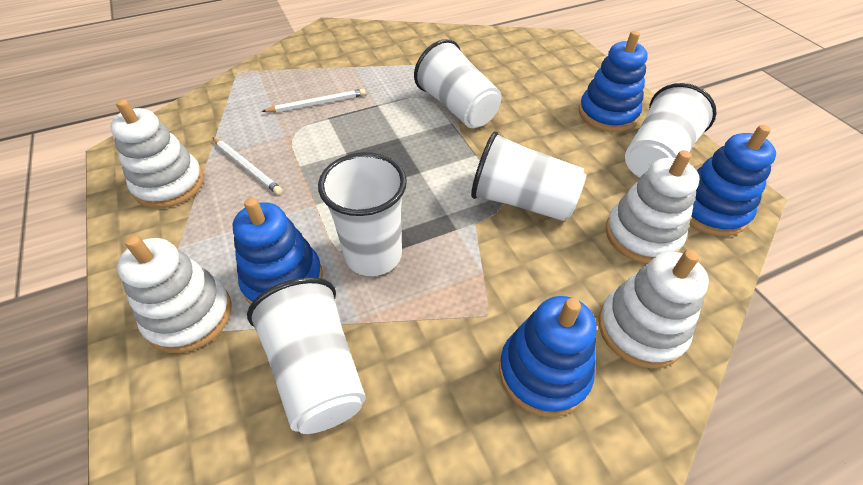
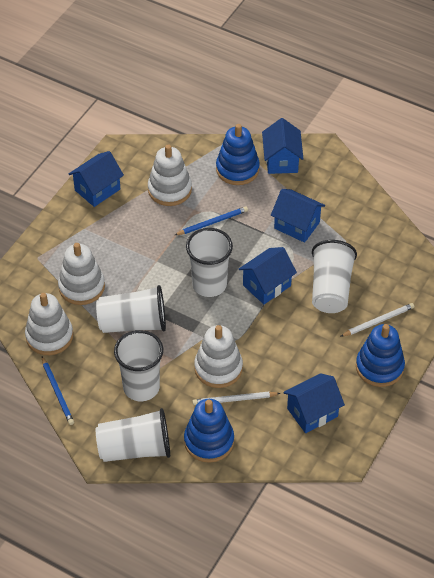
blue house: none = 0 -> [68,151,124,207] [239,247,297,304] [262,118,304,174] [271,189,325,243] [283,373,345,433] = 5
blue pencil: none = 0 -> [42,356,74,425] [175,206,248,235] = 2
blue stacking toy: [233,197,323,305] [499,296,597,417] [579,31,648,132] [690,125,776,236] = 4 -> [184,399,234,463] [216,124,260,185] [356,324,405,387] = 3

